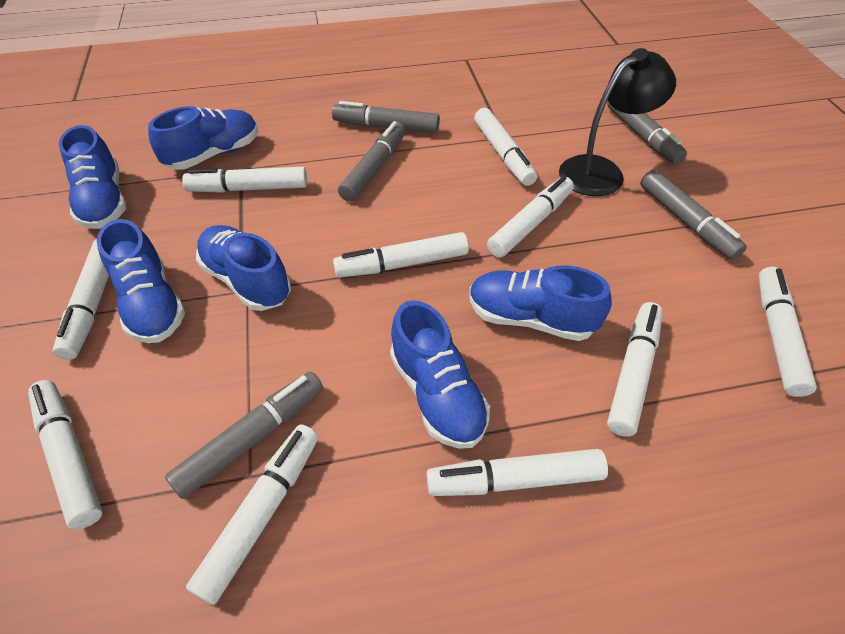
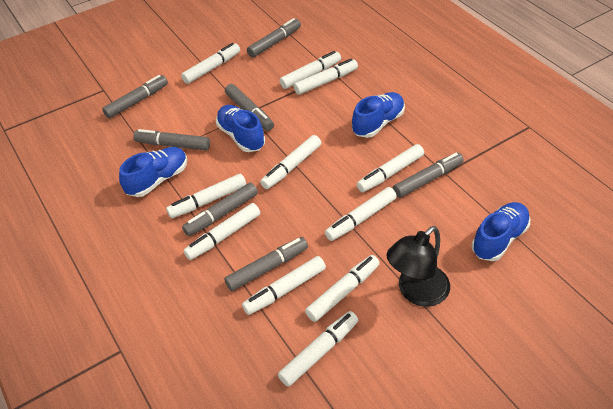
blue shoe: [59,125,126,229] [97,219,185,343] [148,106,258,170] [196,225,291,311] [390,300,490,449] [469,265,612,341] = 6 -> [119,147,187,197] [216,105,265,152] [352,92,405,138] [472,202,530,261] = 4
grey marker: [165,371,323,499] [332,101,440,133] [338,121,406,202] [607,101,687,165] [640,169,747,260] = 5 -> [102,75,168,119] [133,129,210,150] [182,183,258,236] [224,237,308,291] [225,84,274,131] [247,18,301,58] [393,153,464,198] = 7
white marker: [28,380,103,530] [53,239,109,360] [182,167,307,193] [186,424,318,605] [333,232,469,278] [427,449,608,496] [474,108,537,186] [487,176,574,258] [607,302,663,437] [758,267,817,397] = 10 -> [166,174,246,218] [181,43,240,84] [183,203,260,260] [242,256,326,315] [260,135,321,189] [278,311,358,387] [279,51,341,89] [293,59,358,95] [305,255,380,322] [325,187,397,241] [357,144,424,192] = 11

